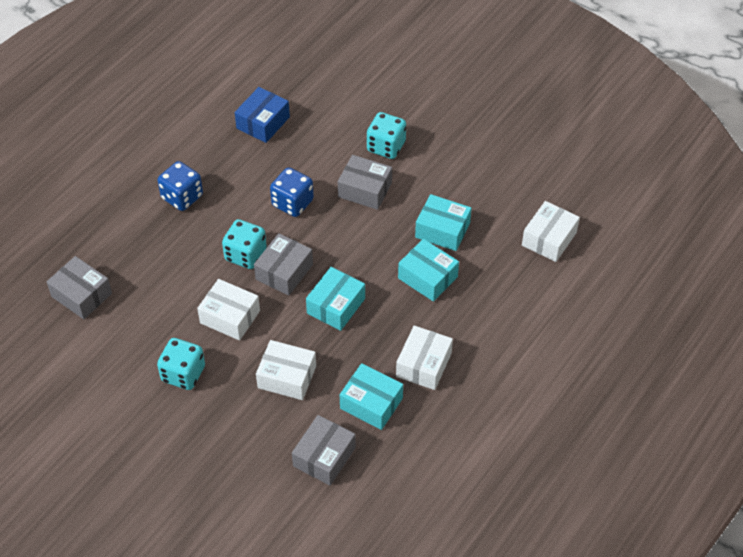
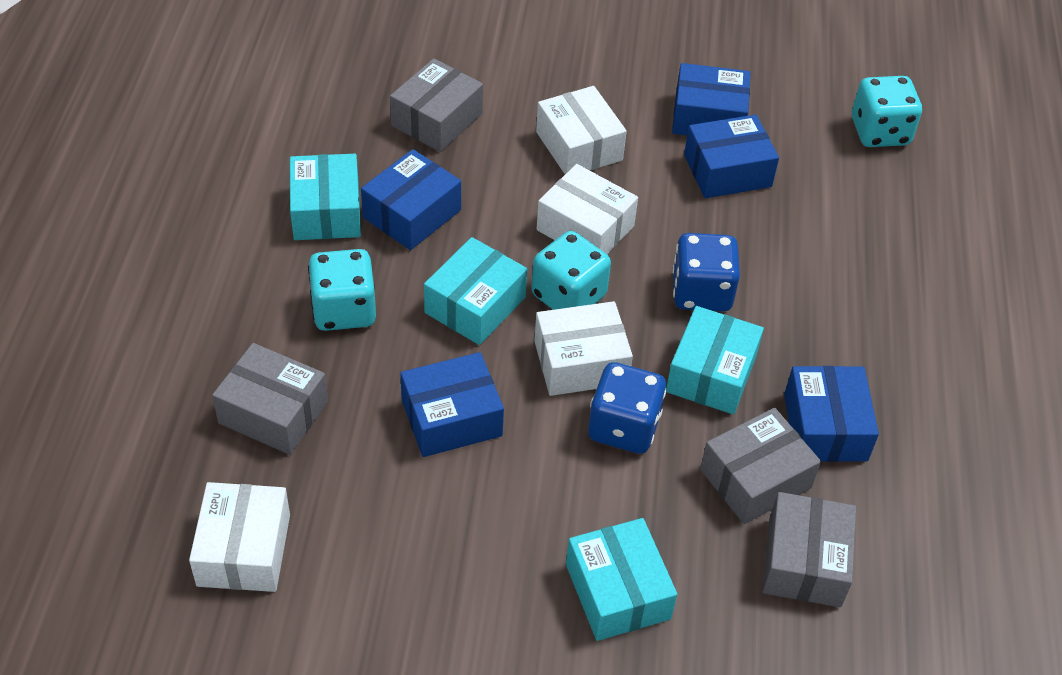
blue box: [235,87,290,143] = 1 -> [361,149,461,250] [400,352,504,457] [672,63,751,135] [684,114,779,198] [784,366,879,462] = 5

